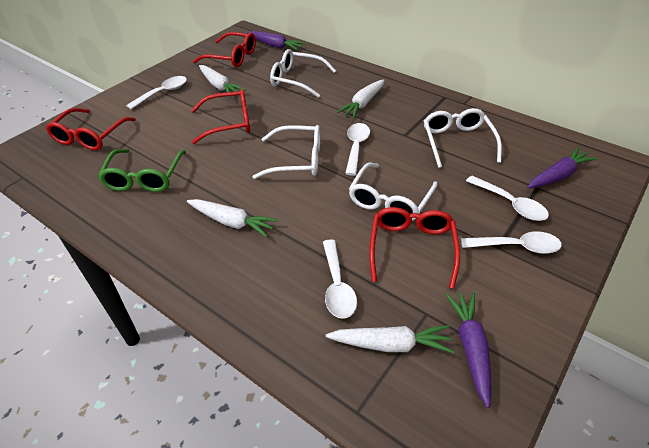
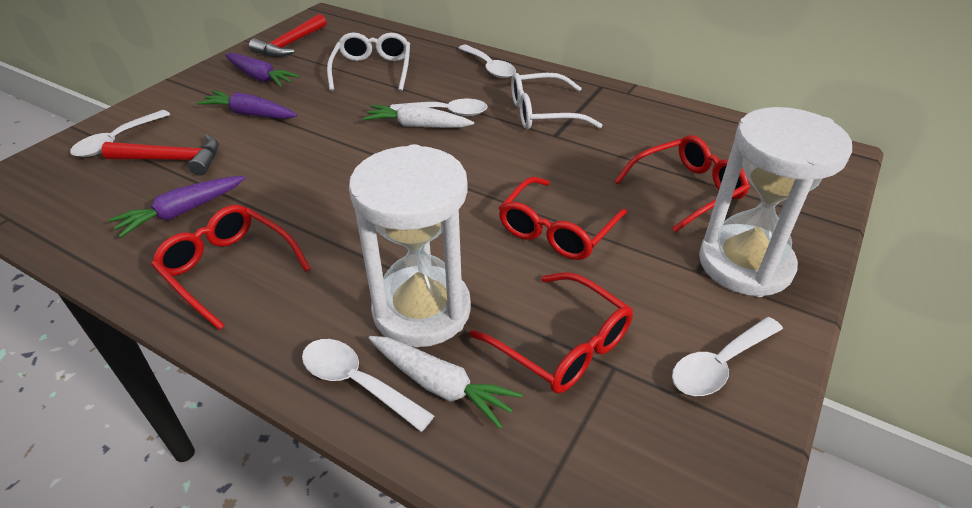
green glasses: [98,149,186,192] = 1 -> none = 0
red hammer: none = 0 -> [101,134,219,176] [249,14,327,57] = 2
white carrot: [187,199,278,237] [199,65,246,97] [326,325,454,353] [337,79,384,118] = 4 -> [363,104,474,128] [369,336,522,429] = 2
white glasses: [253,125,320,179] [270,49,336,98] [349,163,438,221] [424,108,502,168] = 4 -> [327,32,410,91] [511,73,602,129] = 2
white hourglass: none = 0 -> [349,144,471,347] [699,107,852,297] = 2

